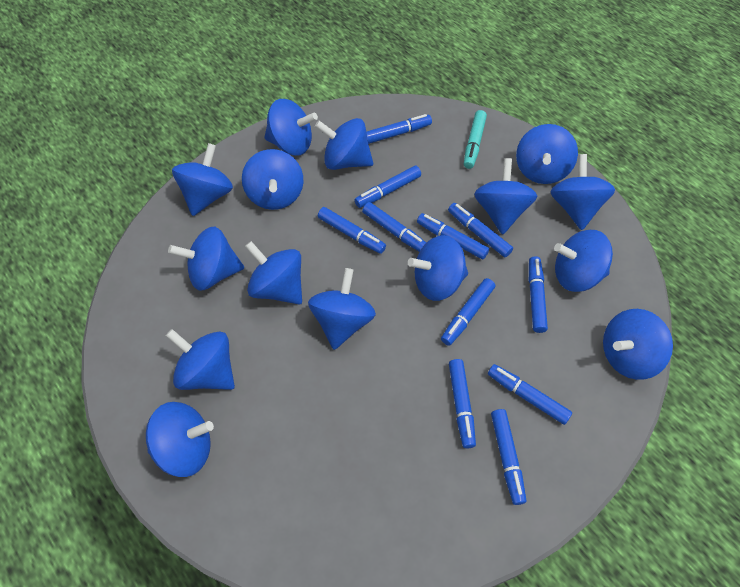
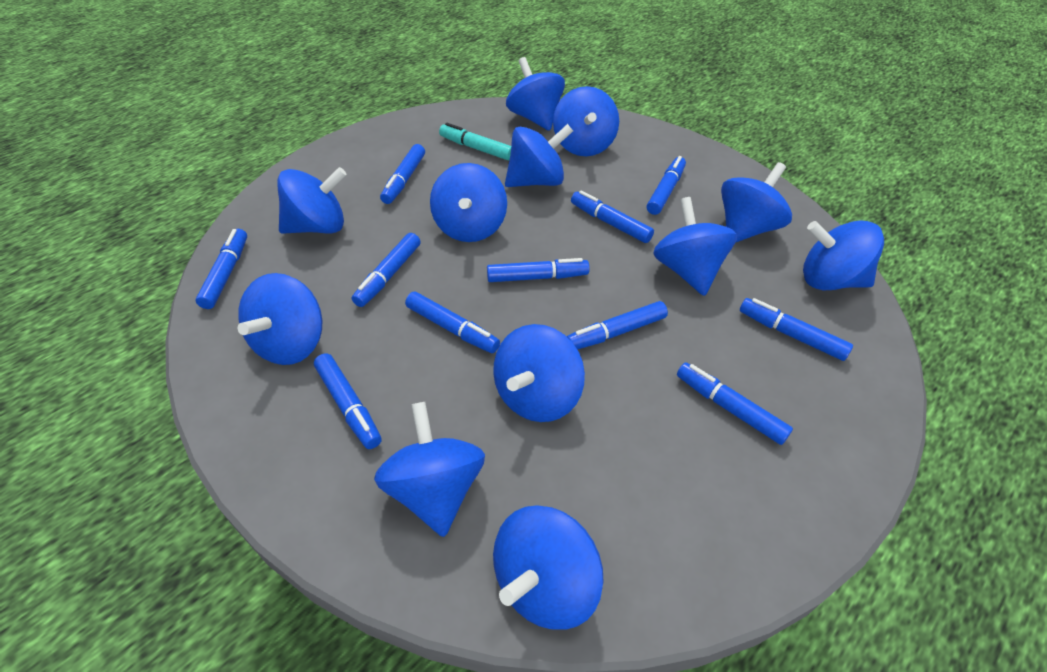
blue spinning top: [146,402,214,477] [166,329,235,390] [168,227,244,291] [172,143,233,216] [242,149,303,210] [245,241,302,304] [264,99,318,156] [308,268,376,350] [315,118,373,170] [408,235,468,301] [474,158,537,235] [516,124,578,184] [550,154,615,230] [554,230,613,292] [603,309,673,380] = 15 -> [238,273,322,365] [277,167,347,234] [374,402,485,537] [430,163,507,242] [493,324,585,422] [493,505,604,630] [505,124,573,187] [506,57,565,131] [553,86,619,156] [653,197,737,296] [721,162,792,243] [803,220,884,290] = 12

